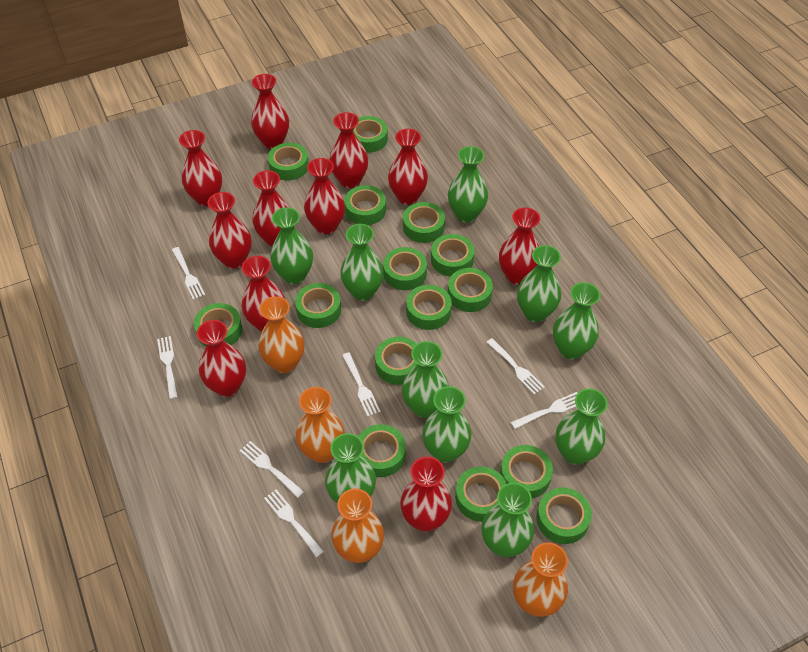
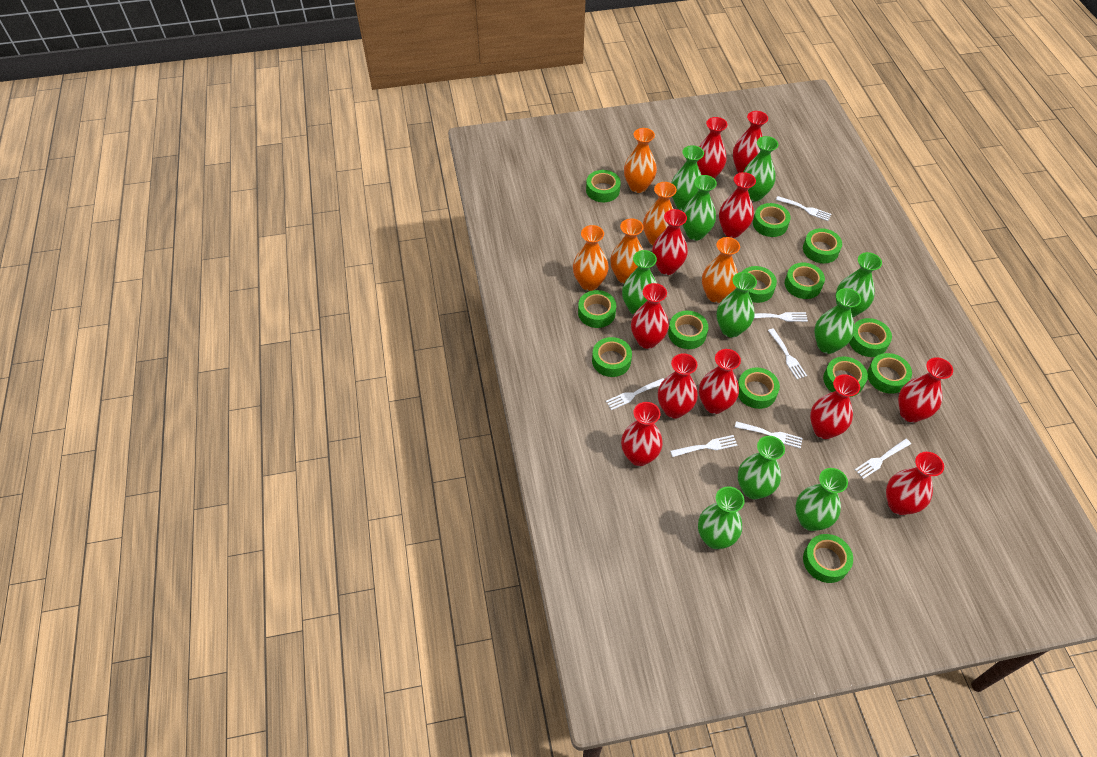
green tape: [194,303,242,347] [268,143,309,180] [295,283,341,328] [344,185,386,225] [353,116,388,153] [358,424,406,477] [375,337,417,385] [383,247,427,290] [403,202,445,243] [406,285,452,330] [431,234,474,276] [448,268,493,312] [455,466,507,522] [500,445,553,499] [536,488,592,544] = 15 -> [578,290,616,328] [586,170,621,202] [592,337,632,377] [668,311,708,349] [738,368,780,409] [742,266,777,303] [753,203,791,237] [785,263,825,299] [803,228,842,263] [803,534,853,583] [823,356,868,397] [849,318,892,357] [867,353,912,394] = 13
orange vase: [258,296,304,373] [296,387,345,463] [331,488,384,563] [513,542,568,617] = 4 -> [573,225,609,291] [610,219,644,284] [624,128,657,193] [643,182,677,246] [702,237,740,303] = 5

